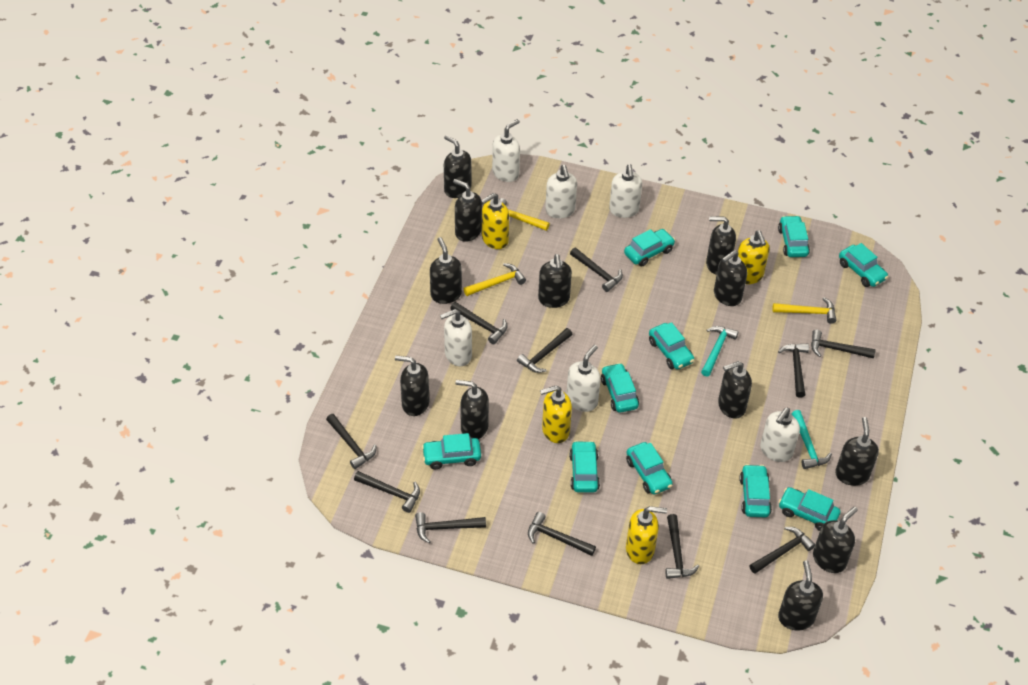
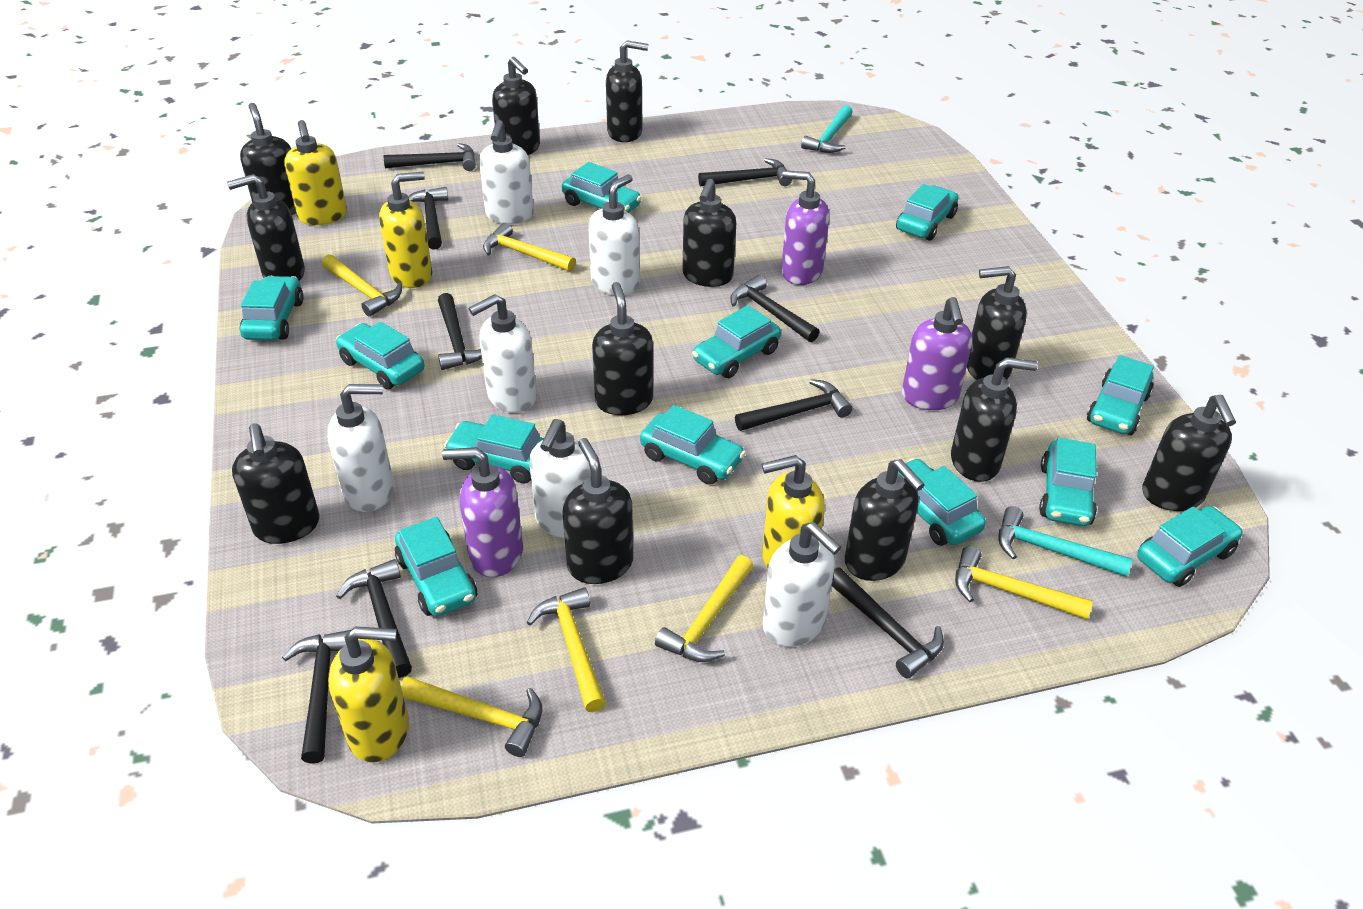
black hammer: [326,414,377,469] [354,471,420,513] [415,512,486,543] [450,302,508,344] [517,328,572,373] [528,512,596,556] [570,248,623,292] [665,514,699,579] [749,527,815,574] [778,344,809,398] [811,330,875,359] = 11 -> [282,630,351,764] [336,559,412,678] [384,143,476,171] [408,187,449,250] [438,293,482,370] [698,158,792,186] [730,275,819,342] [735,379,853,431] [832,567,944,679] = 9
purple soap dispenser: none = 0 -> [442,447,523,577] [781,170,829,285] [902,297,973,410] = 3
turquoise car: [422,433,481,469] [569,441,600,492] [601,363,639,413] [624,229,675,266] [626,442,673,494] [649,322,694,370] [739,464,772,517] [778,215,810,257] [779,487,840,531] [839,243,888,287] = 10 -> [240,276,304,340] [336,322,425,389] [395,517,477,617] [444,414,544,484] [562,162,642,213] [640,405,746,485] [692,305,781,378] [896,184,959,241] [898,458,986,546] [1039,438,1097,526] [1087,355,1154,435] [1137,506,1243,587] = 12
yellow hammer: [464,263,526,296] [500,198,550,231] [772,297,836,324] = 3 -> [322,254,402,317] [400,676,542,757] [483,223,576,272] [527,587,606,712] [655,555,754,662] [955,546,1093,620] = 6

